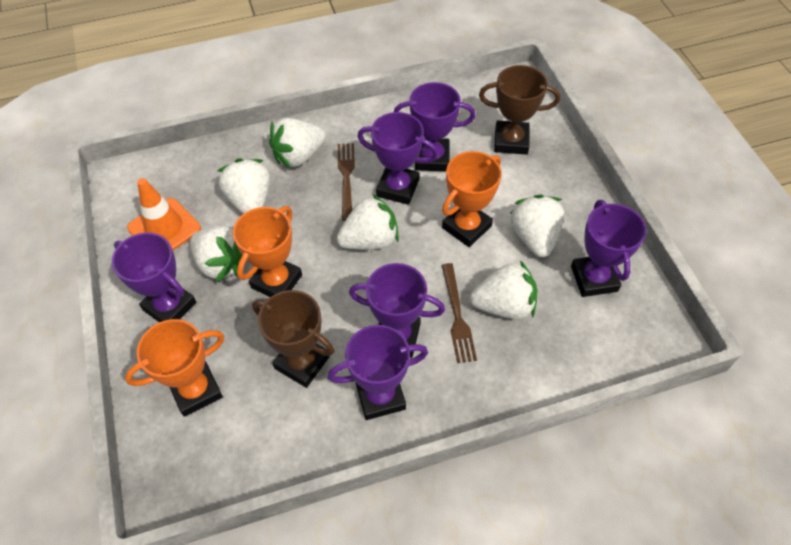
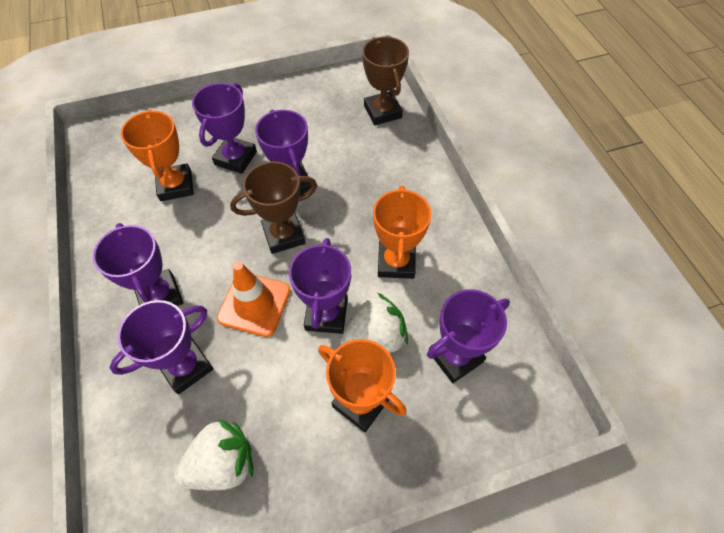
brown fork: [338,143,355,221] [442,263,477,363] = 2 -> none = 0
white strawberry: [190,226,242,282] [218,158,270,214] [269,118,325,169] [337,194,399,250] [470,260,537,319] [510,195,564,257] = 6 -> [174,418,253,490] [340,292,408,353] = 2

